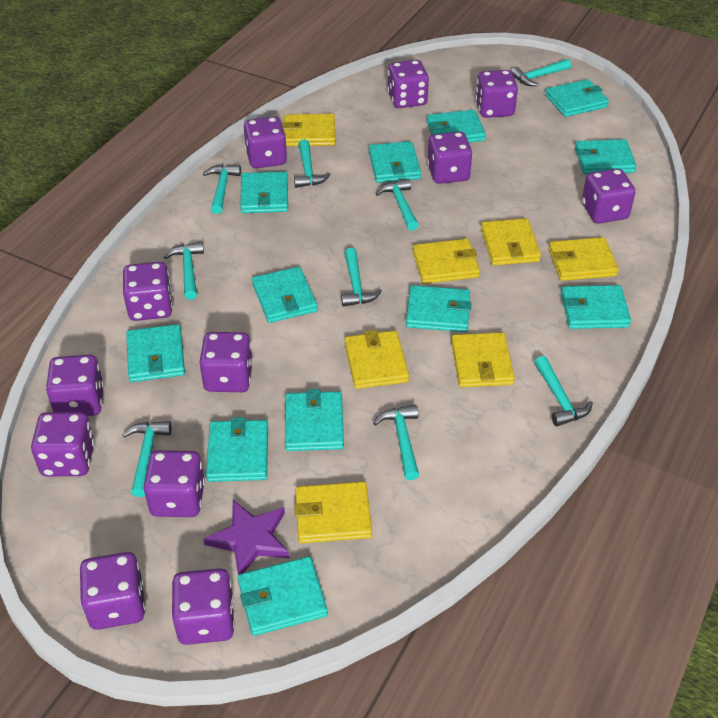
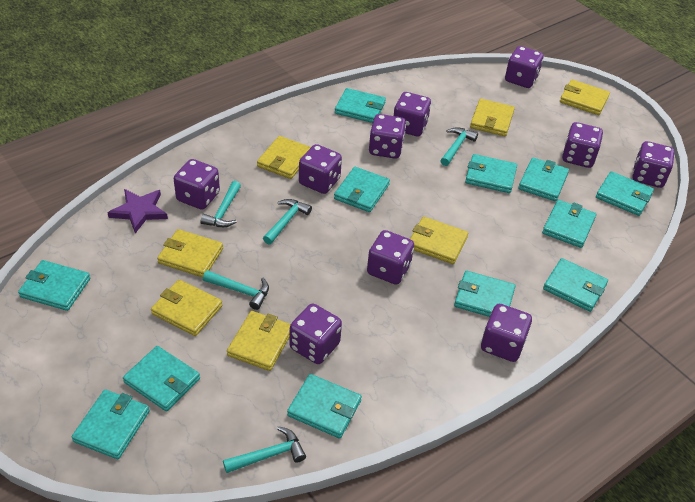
purple dice: [31,412,95,476] [46,355,104,416] [80,552,145,630] [123,262,172,321] [143,450,205,517] [171,568,235,645] [199,332,253,392] [244,117,287,168] [387,60,429,108] [427,132,472,184] [475,70,518,118] [582,168,635,223] = 12 -> [174,159,220,210] [290,303,342,364] [299,144,342,194] [367,230,414,285] [369,114,406,159] [394,92,431,136] [481,304,532,362] [505,46,543,88] [562,122,603,168] [632,141,675,188] = 10
turquoise hammer: [122,421,171,497] [164,242,204,300] [203,165,241,214] [294,139,331,188] [341,248,382,307] [373,405,419,480] [376,178,419,231] [511,59,571,86] [534,356,593,426] = 9 -> [200,181,241,227] [203,270,269,310] [223,426,306,473] [263,199,312,244] [440,127,478,166] = 5

